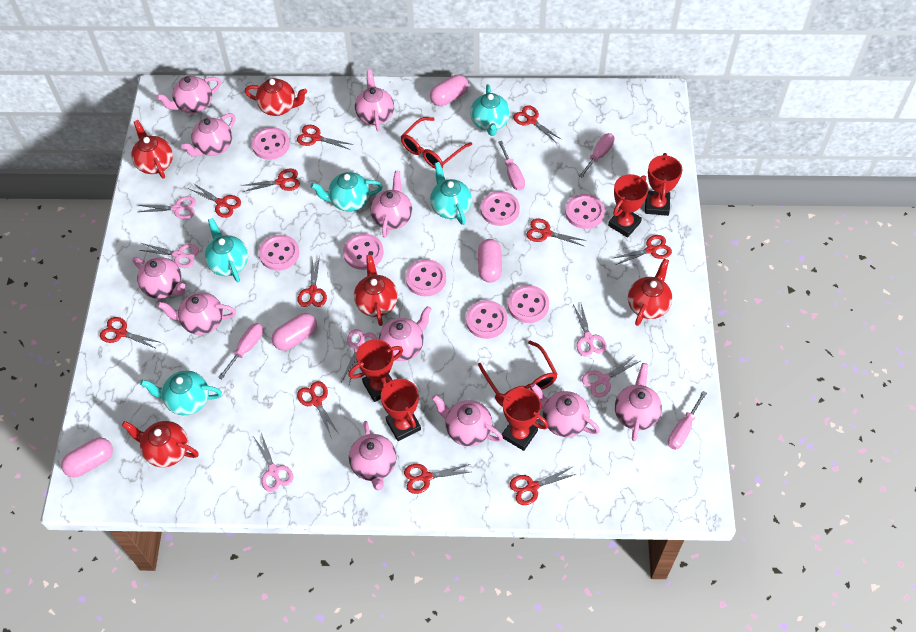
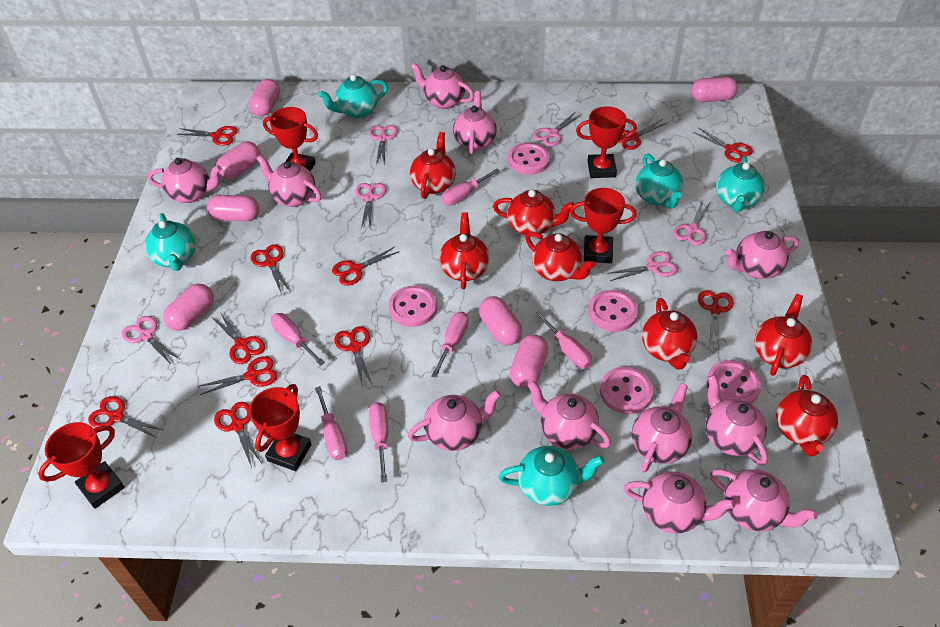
pink button: [251,127,290,160] [259,235,299,271] [343,234,383,270] [406,259,446,296] [466,300,507,339] [481,191,520,226] [508,285,549,323] [565,194,605,229] = 8 -> [388,286,437,327] [508,143,550,175] [588,290,638,332] [600,367,654,414] [706,360,761,404] = 5
pink capsule: [61,437,113,478] [272,313,317,351] [430,75,469,106] [478,239,502,283] = 4 -> [163,284,214,331] [207,195,259,221] [216,141,260,179] [249,79,280,116] [479,296,522,345] [510,334,548,388] [691,77,738,102] = 7
pink screwdriver: [218,323,264,379] [498,141,525,190] [578,133,615,178] [668,391,707,450] = 4 -> [271,313,325,366] [315,386,347,460] [369,402,388,482] [431,312,469,378] [441,169,500,205] [535,311,592,369] = 6
red glasses: [401,117,472,168] [478,341,558,402] = 2 -> none = 0
red teapot: [122,421,198,467] [131,120,173,179] [245,78,307,116] [354,254,398,326] [628,259,672,326] = 5 -> [410,132,456,199] [439,212,489,289] [493,190,574,235] [525,232,595,281] [642,298,698,370] [754,294,812,376] [776,375,838,457] = 7

